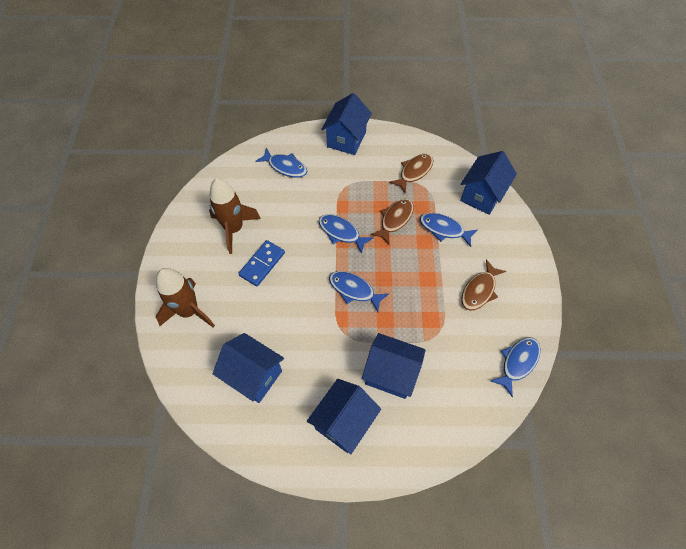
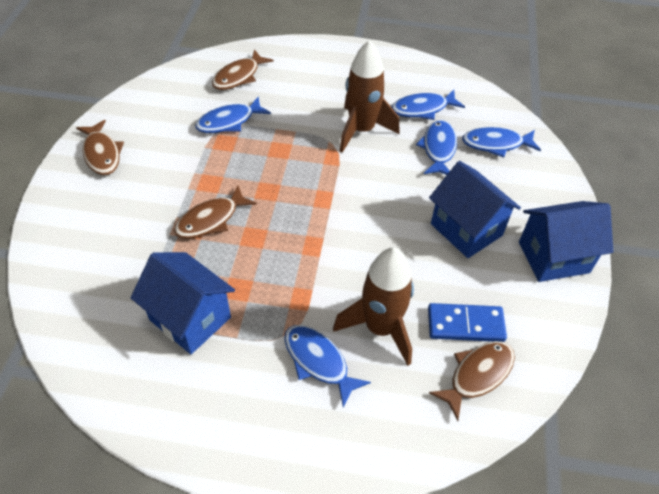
blue house: [213,333,284,403] [307,379,381,454] [321,93,372,155] [362,333,426,399] [460,151,517,215] = 5 -> [131,252,235,354] [429,161,521,258] [519,201,613,282] = 3
brown fish: [370,199,414,245] [389,154,433,193] [461,259,506,311] = 3 -> [76,120,124,175] [174,186,257,239] [212,49,274,90] [429,341,515,421] = 4

